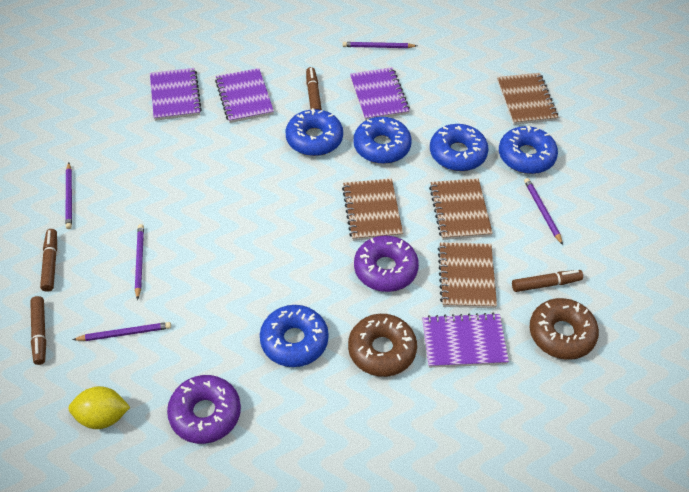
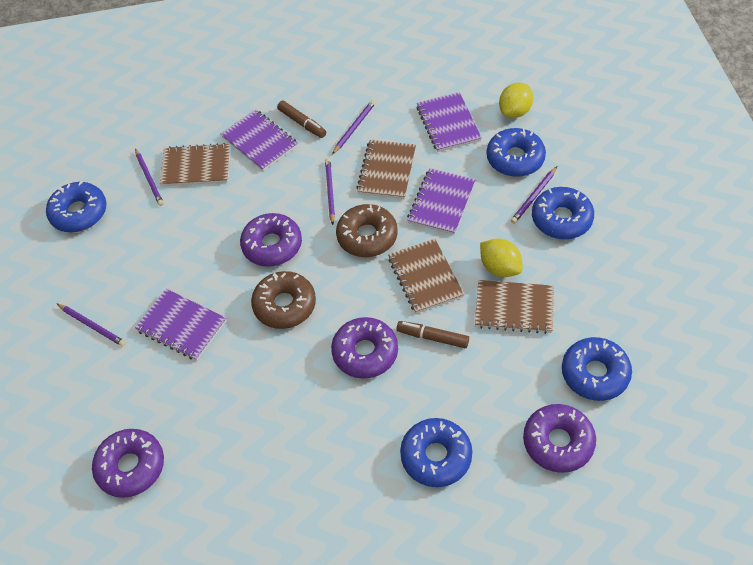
brown marker: [30,296,46,365] [40,229,57,292] [306,67,322,110] [512,270,583,292] = 4 -> [277,101,326,138] [397,321,469,348] = 2
purple donut: [167,375,241,444] [354,235,419,292] = 2 -> [92,429,164,498] [240,213,302,267] [331,317,398,379] [523,404,596,473] = 4
yellow lemon: [69,386,130,429] = 1 -> [480,238,523,277] [499,83,533,118] = 2

